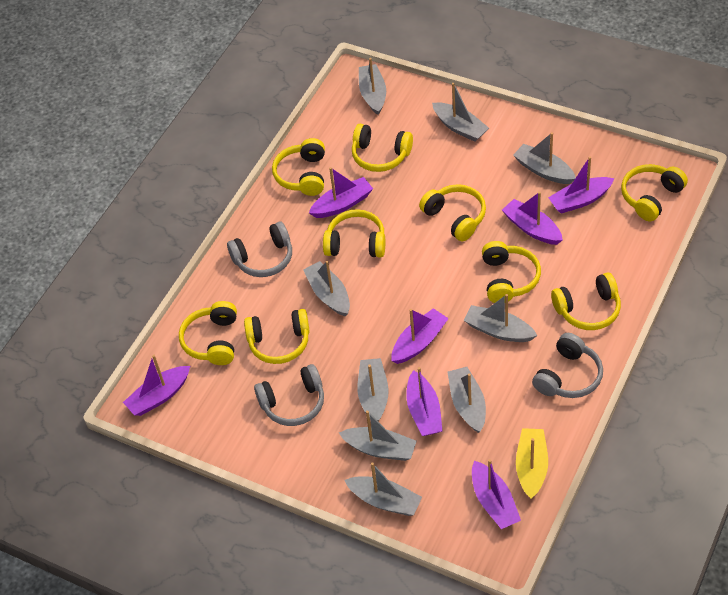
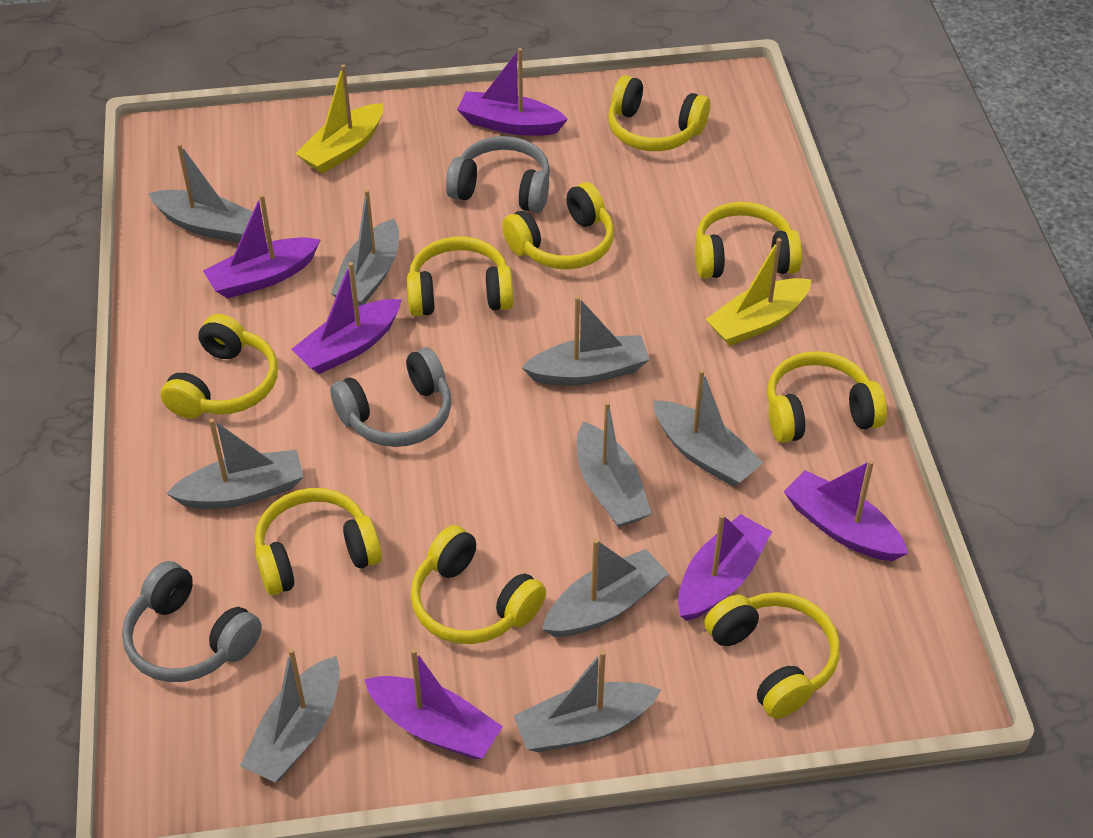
purple boat: [123,355,190,416] [309,167,373,218] [392,308,449,364] [406,367,443,436] [472,459,521,529] [502,192,563,245] [548,156,615,214] = 7 -> [203,194,321,299] [291,262,402,374] [364,648,503,759] [457,48,568,136] [678,514,772,621] [784,460,908,561] = 6
yellow boat: [516,428,548,498] = 1 -> [295,64,383,174] [705,238,812,346] = 2

